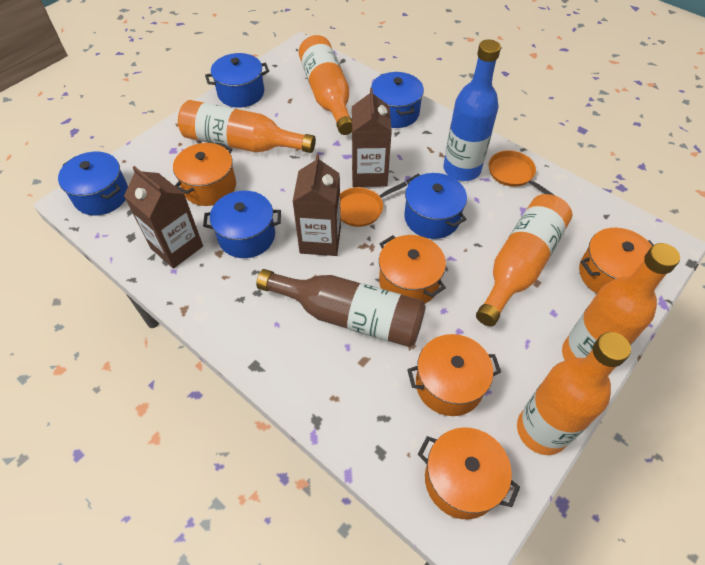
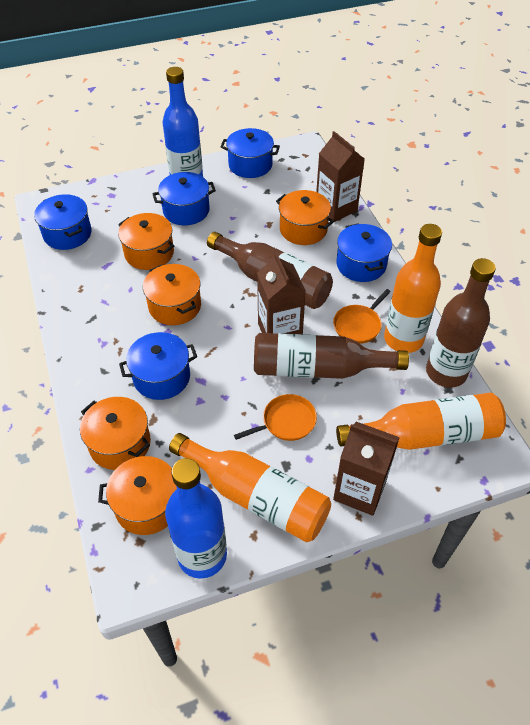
blue bottle: [443,39,501,181] = 1 -> [163,67,203,177] [165,458,227,579] = 2
brown bottle: [256,269,426,347] = 1 -> [207,232,333,309] [254,333,409,379] [426,258,496,388] = 3
orange bottle: [178,100,316,153] [299,35,352,135] [476,194,572,326] [517,332,631,455] [562,243,680,360] = 5 -> [169,433,331,542] [336,393,506,450] [384,224,442,353] = 3

